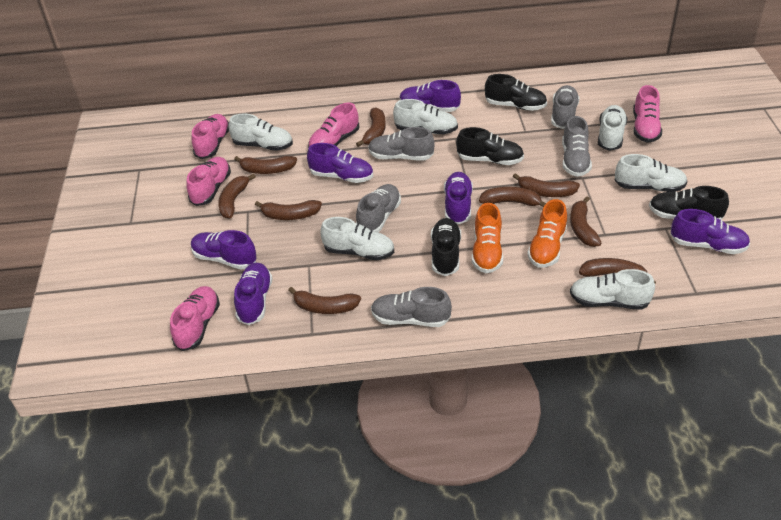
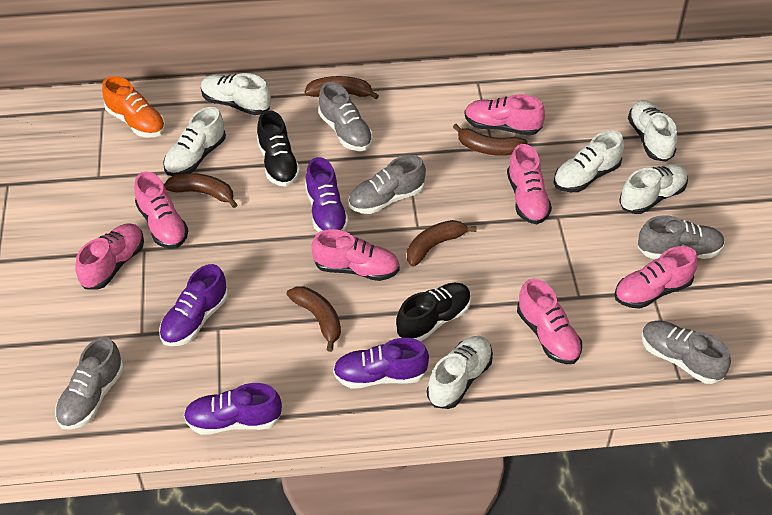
black shoe: [431,218,461,276] [456,127,524,165] [485,74,547,111] [649,186,729,220] = 4 -> [257,110,300,187] [396,283,471,341] = 2
brown banana: [218,174,256,219] [234,156,297,174] [255,200,322,220] [288,287,361,314] [356,107,386,147] [479,187,546,207] [513,173,580,197] [570,197,602,247] [579,258,656,283] = 9 -> [164,173,238,208] [286,286,341,352] [305,76,379,99] [407,220,477,266] [453,124,528,156] = 5
orange shoe: [472,203,503,273] [527,199,567,268] = 2 -> [102,76,165,137] = 1
pink shoe: [170,286,220,351] [186,157,231,206] [192,114,229,159] [308,103,359,148] [633,85,662,143] = 5 -> [75,223,144,290] [134,172,188,249] [312,229,400,281] [464,94,545,136] [507,144,552,224] [517,278,582,364] [614,246,698,309] = 7
purple shoe: [191,230,257,270] [234,263,273,325] [307,143,373,183] [400,80,461,112] [444,172,473,224] [670,209,750,254] = 6 -> [159,264,228,346] [184,383,282,435] [305,157,349,232] [333,338,429,389] = 4

